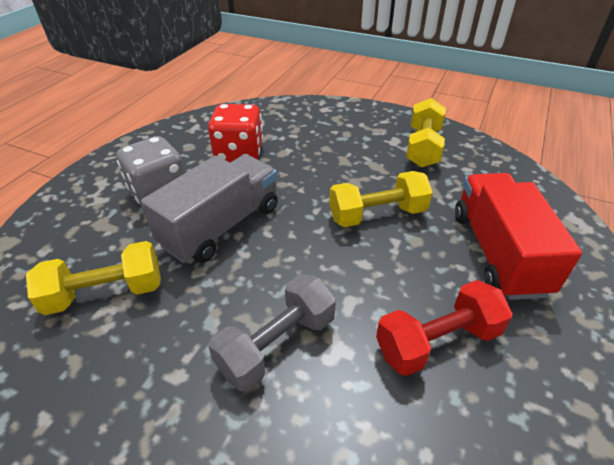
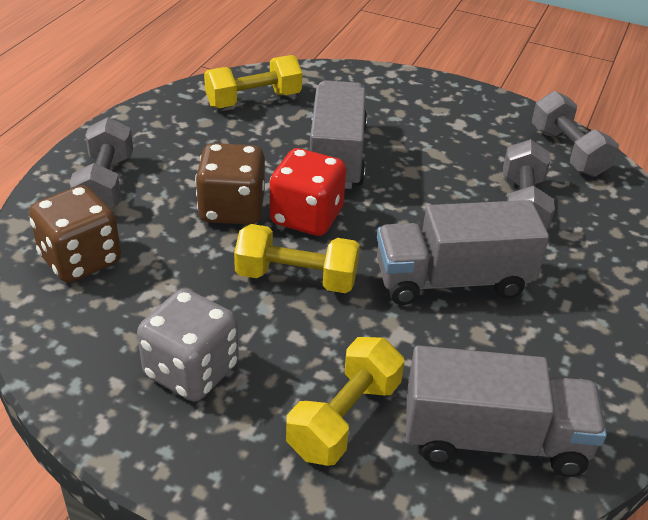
brown dice: none = 0 -> [29,185,121,283] [195,143,265,225] = 2
grey dumbbell: [208,274,336,391] = 1 -> [69,117,133,209] [503,139,555,230] [532,91,619,177] = 3
grey truck: [141,154,278,263] = 1 -> [310,80,367,189] [377,200,549,305] [406,345,607,477] = 3
red dumbbell: [376,280,513,376] = 1 -> none = 0
red truck: [455,173,582,300] = 1 -> none = 0

